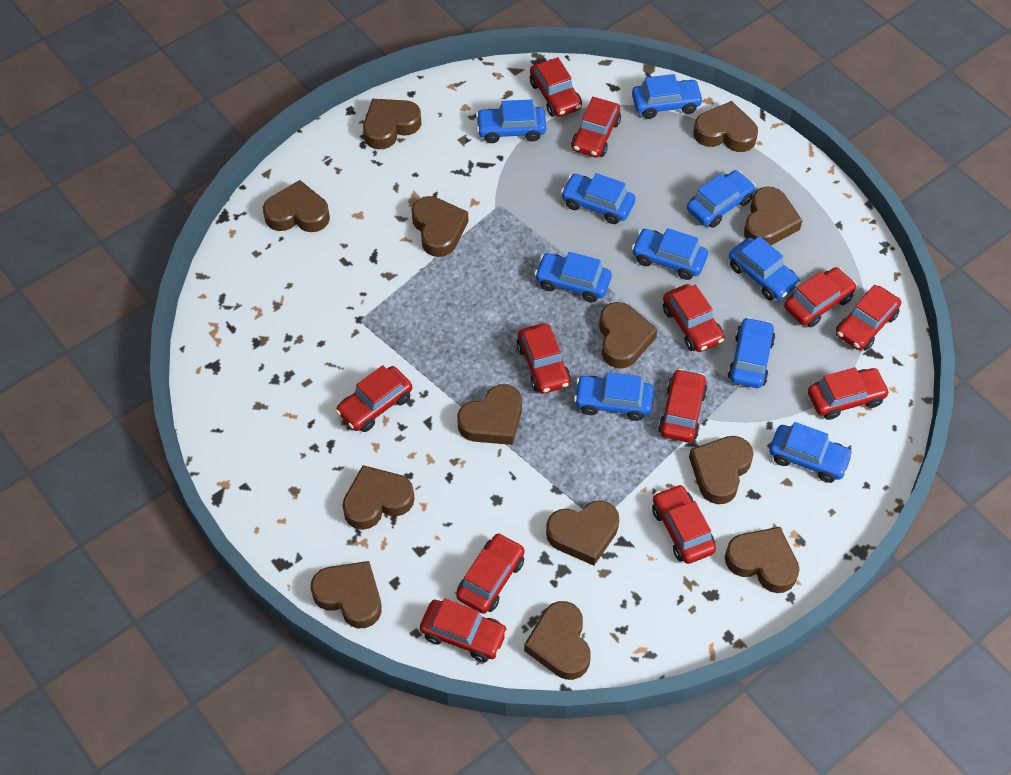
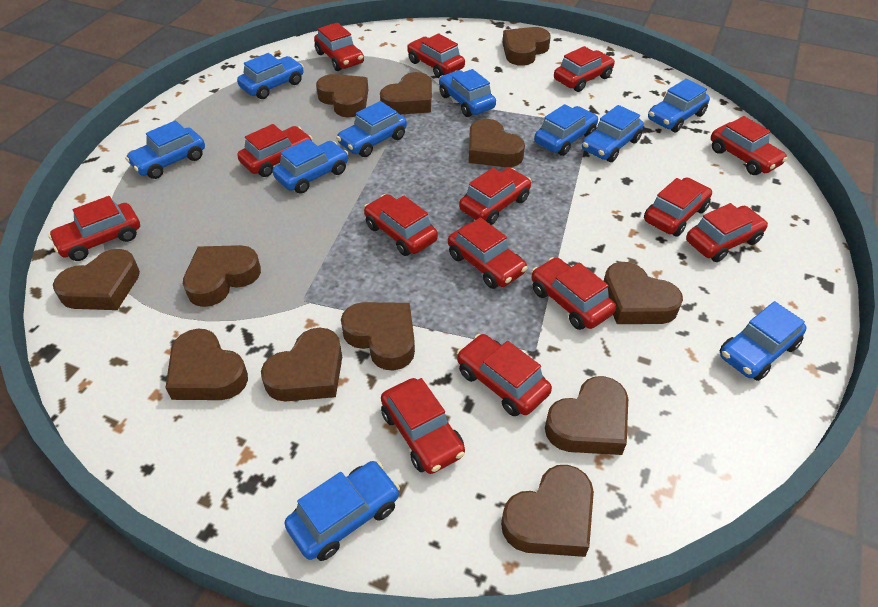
brown heart: [263,180,330,232] [311,561,382,628] [342,465,414,530] [363,99,421,149] [411,196,468,257] [457,384,522,445] [524,601,591,680] [546,500,619,566] [599,302,658,369] [689,436,754,504] [694,101,758,152] [725,527,800,593] [744,187,803,245] = 13 -> [53,249,140,310] [166,329,248,400] [183,245,261,307] [261,327,342,402] [316,74,368,117] [341,302,415,371] [380,72,432,115] [469,119,525,167] [501,465,594,557] [503,27,551,66] [545,376,628,455] [604,262,683,324] = 12
red car: [336,365,412,432] [420,598,508,662] [456,533,525,614] [517,323,571,394] [530,57,582,117] [571,97,621,158] [652,484,716,564] [658,369,708,442] [663,284,724,352] [784,267,857,328] [808,367,890,420] [836,285,901,351] = 12 -> [48,196,140,261] [237,124,313,177] [314,22,364,71] [364,194,438,256] [381,378,465,474] [407,33,465,78] [448,217,528,289] [457,334,552,416] [459,168,532,225] [531,257,616,330] [554,46,615,92] [644,177,712,236] [686,203,768,262] [711,116,787,175] = 14

